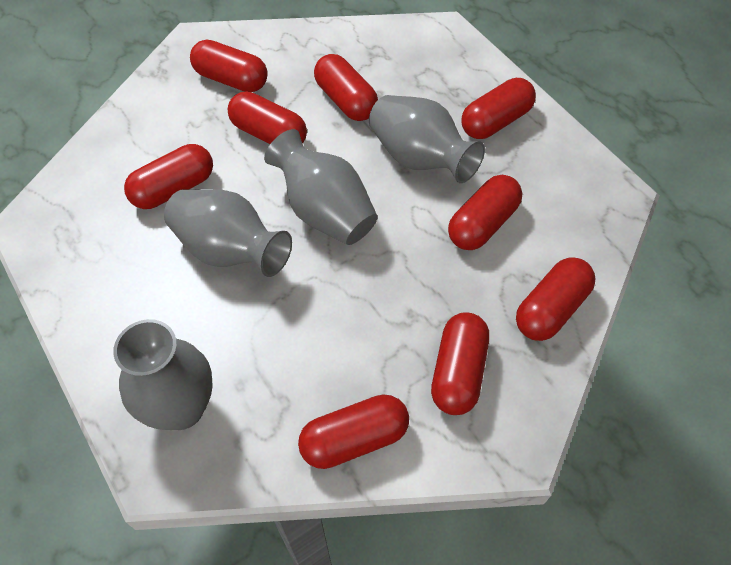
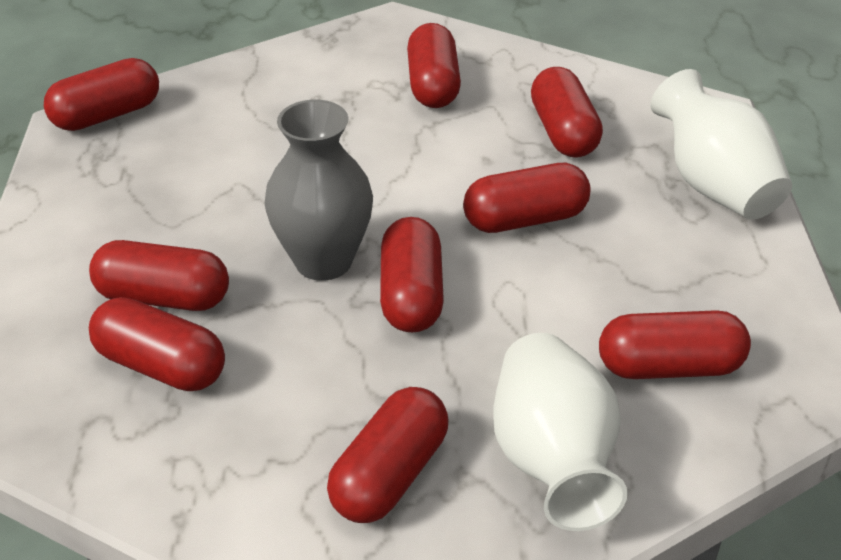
grey vase: [113,319,213,430] [164,189,292,277] [264,129,378,245] [369,95,485,183] = 4 -> [264,100,373,281] = 1
white vase: none = 0 -> [493,333,628,531] [651,69,792,220] = 2

